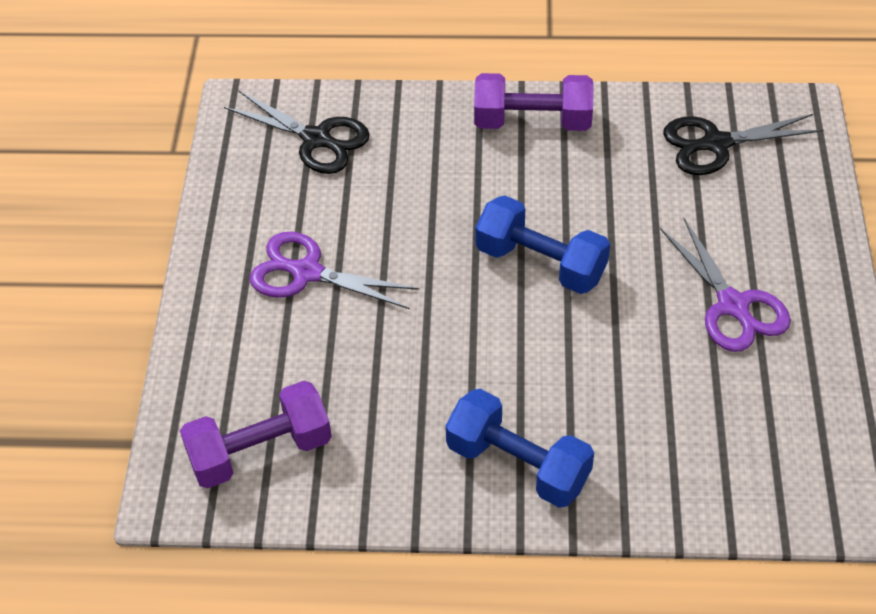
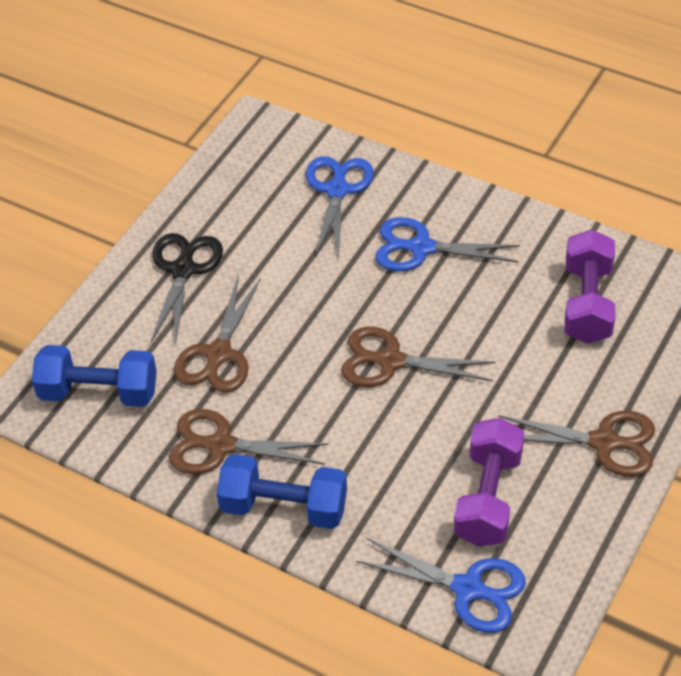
black scissors: [224,90,370,174] [663,114,823,175] = 2 -> [151,233,223,344] = 1
blue scissors: none = 0 -> [306,156,374,260] [356,538,526,633] [375,217,520,271] = 3
brown scissors: none = 0 -> [169,409,329,474] [174,277,261,393] [341,327,496,387] [498,411,655,477] = 4
purple scissors: [250,232,419,309] [660,218,791,352] = 2 -> none = 0

